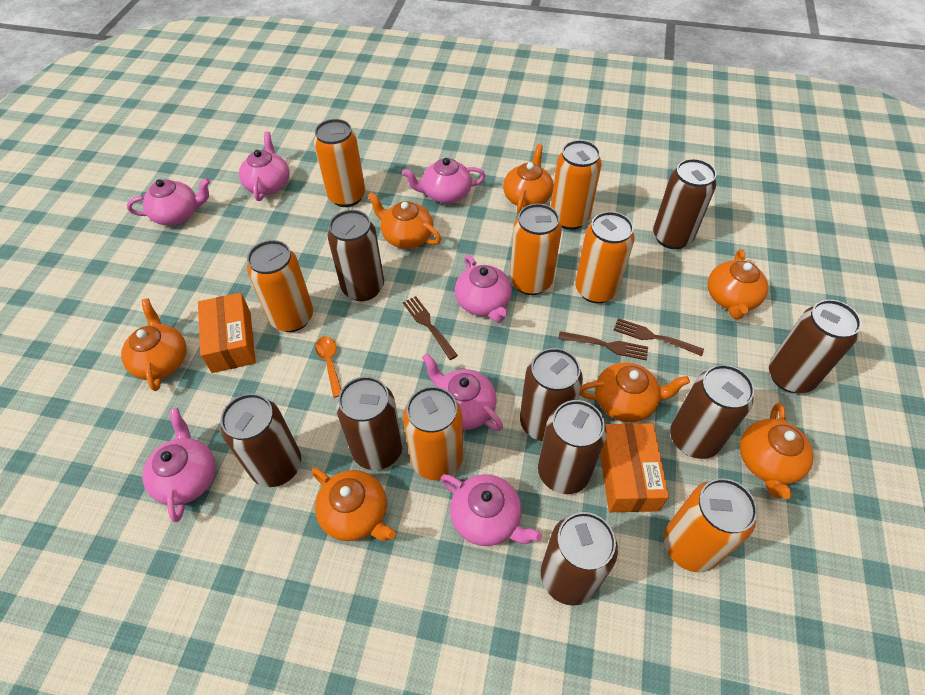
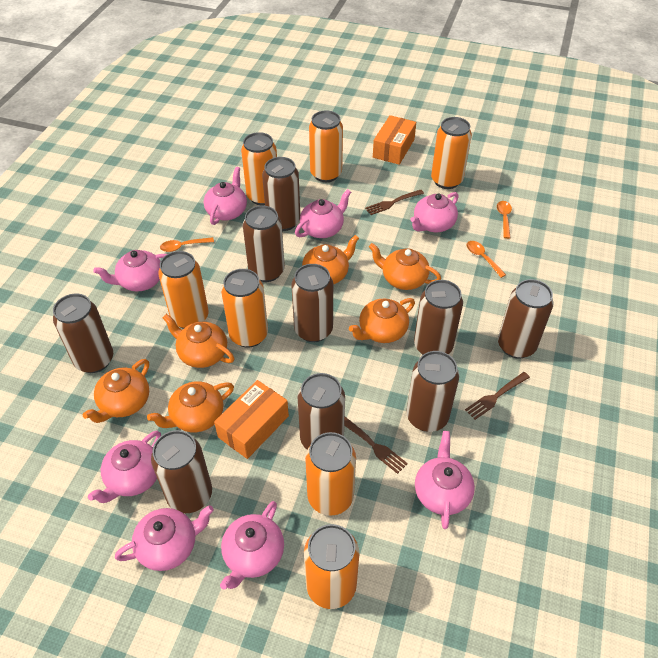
orange spoon: [315,336,341,398] = 1 -> [160,237,214,252] [466,241,506,278] [497,201,512,239] = 3
orange teapot: [121,298,187,391] [312,468,396,541] [368,192,441,249] [503,144,554,214] [579,362,690,423] [708,249,768,320] [740,403,814,499] = 7 -> [83,359,149,423] [147,381,234,432] [162,314,234,368] [302,235,359,285] [349,298,415,343] [369,243,441,290] = 6
pink teapot: [127,178,210,225] [142,408,216,522] [239,131,290,201] [402,158,486,203] [422,353,503,431] [441,474,542,546] [455,255,512,323] = 7 -> [88,431,161,503] [93,250,167,291] [115,505,214,571] [204,167,247,225] [220,501,284,590] [295,189,351,238] [410,192,459,232] [415,431,475,529] = 8

